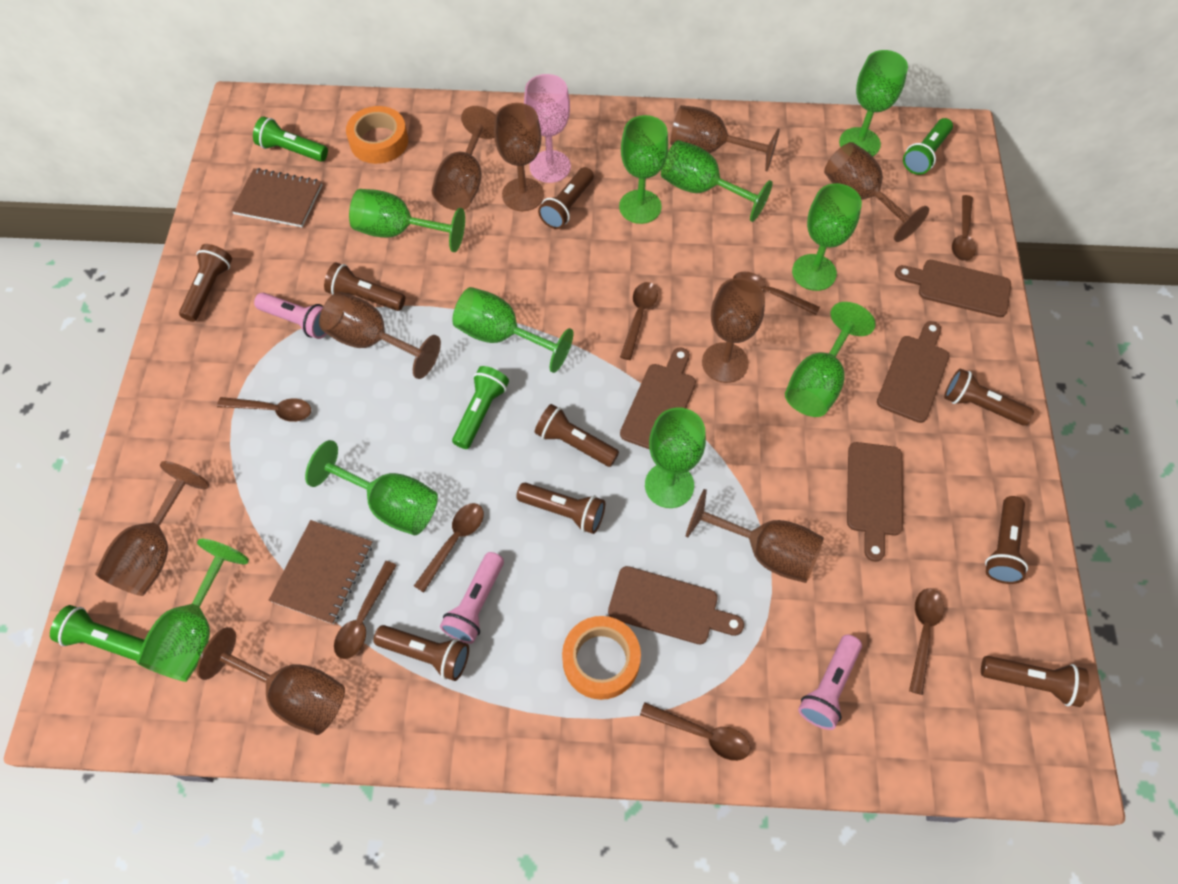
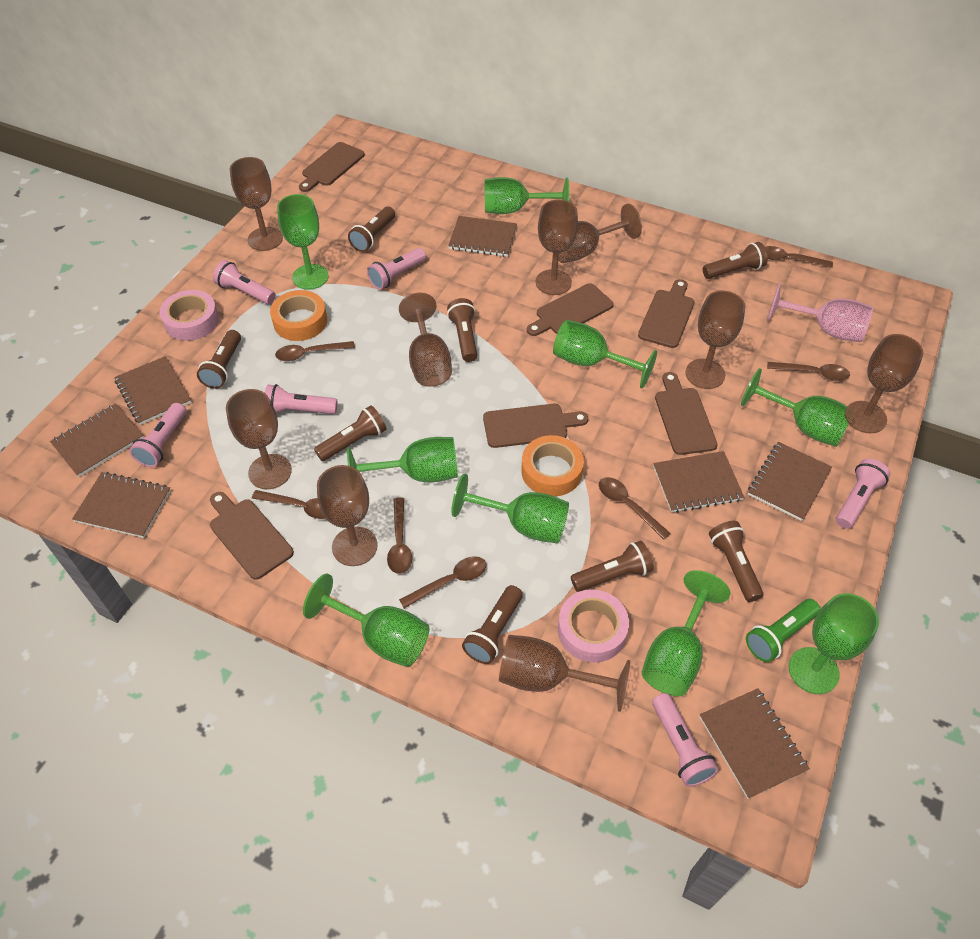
brown cutting board: [608,566,744,645] [620,347,696,449] [847,442,903,562] [877,321,950,423] [895,260,1011,317] = 5 -> [210,492,294,580] [299,142,365,192] [483,404,588,448] [527,283,613,336] [638,279,695,348] [655,372,718,455] = 6
brown flashlight: [179,244,232,322] [324,262,405,311] [373,625,469,681] [516,482,605,534] [535,404,619,467] [538,167,594,229] [944,369,1034,425] [981,656,1089,707] [985,496,1028,584] = 9 -> [197,330,241,389] [314,405,386,461] [348,207,395,252] [447,298,477,362] [462,585,523,664] [571,541,654,592] [703,242,768,279] [709,521,763,602] = 8
brown notebook: [231,168,322,227] [269,520,373,624] = 2 -> [50,404,144,477] [72,472,171,538] [114,356,191,425] [448,216,517,257] [653,451,744,513] [700,688,810,799] [748,442,832,521] = 7
brown spoon: [217,397,311,422] [334,561,397,659] [414,503,484,592] [620,282,658,360] [640,703,750,761] [733,272,820,315] [909,588,944,695] [952,195,976,261] = 8 -> [252,490,326,519] [275,341,355,361] [387,497,412,574] [399,556,486,609] [599,477,671,540] [765,246,833,268] [767,362,850,381] = 7
green flashlight: [50,605,144,661] [253,117,328,162] [452,366,509,449] [903,118,953,175] = 4 -> [746,599,820,662] = 1
green goblet: [136,539,249,682] [305,440,438,535] [349,189,465,252] [452,287,573,373] [619,115,668,224] [645,407,706,508] [661,140,773,222] [785,302,876,417] [792,183,862,291] [839,50,908,157] = 10 -> [277,194,329,290] [303,574,429,667] [347,437,458,482] [451,474,569,543] [485,177,569,214] [553,320,657,389] [641,570,730,696] [741,368,855,447] [789,593,879,694] = 9
pink flashlight: [254,293,326,339] [440,552,504,644] [798,635,862,730] = 3 -> [130,403,186,467] [213,260,276,304] [265,384,337,414] [367,248,426,290] [652,693,719,787] [836,459,890,529] = 6
pink tape: none = 0 -> [160,290,219,341] [558,589,629,663] = 2

